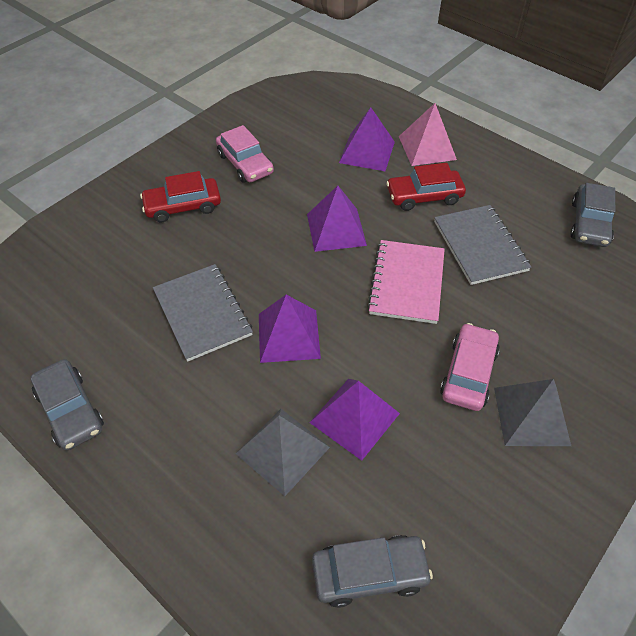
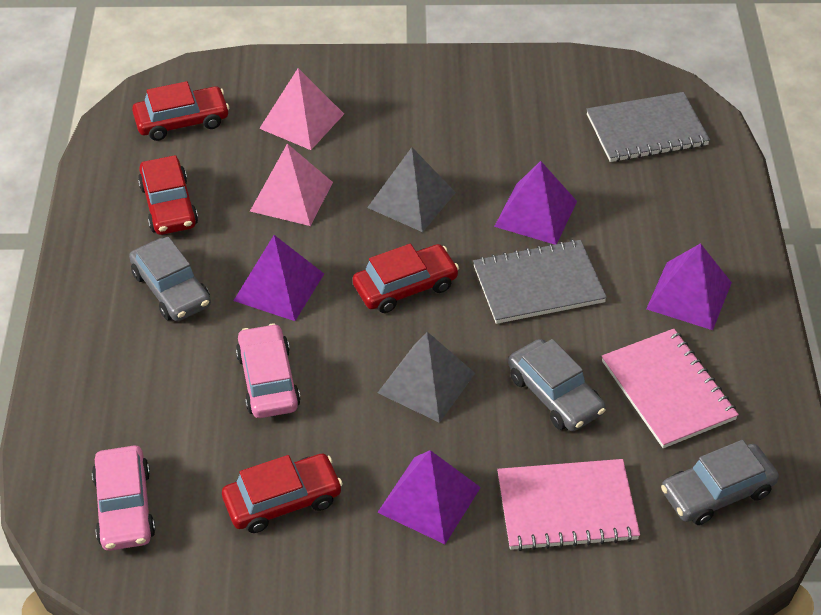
pink notebook: [367,240,445,324] = 1 -> [497,459,640,551] [602,329,739,448] = 2
pink pyramid: [399,103,457,166] = 1 -> [250,144,333,226] [259,68,344,150] = 2
red car: [140,171,221,222] [386,163,466,211] = 2 -> [132,81,229,141] [138,155,198,235] [222,454,343,533] [353,244,459,313] = 4

